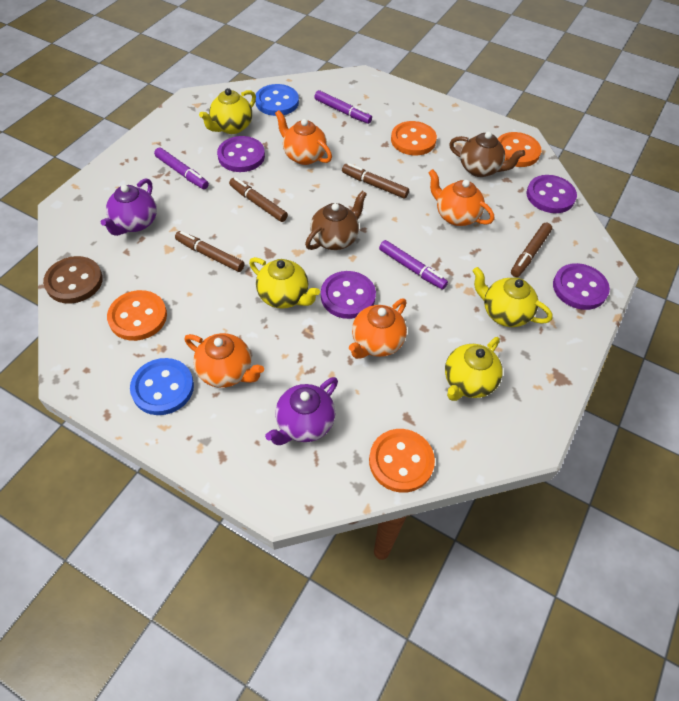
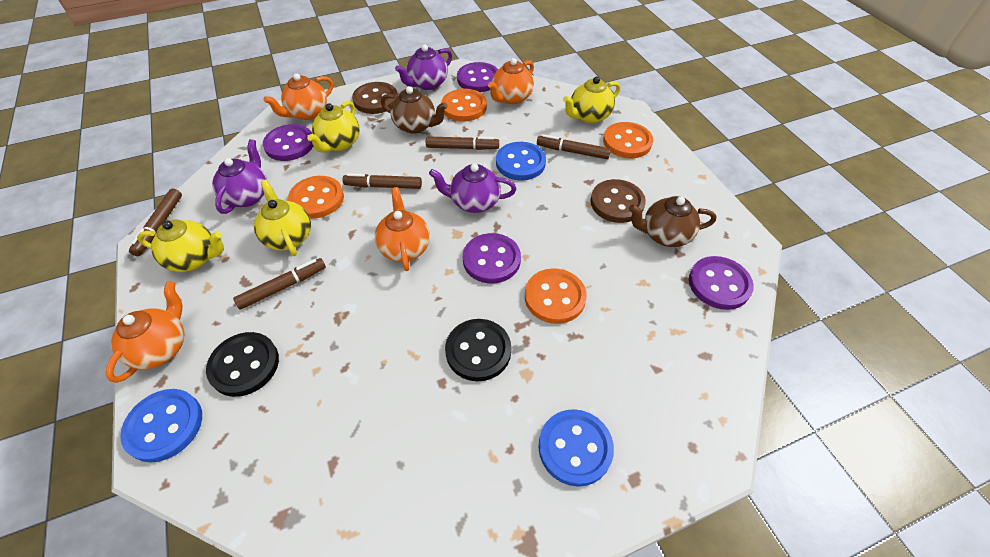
black button: none = 0 -> [206,332,279,397] [445,319,511,381] = 2
blue button: [130,358,194,415] [255,84,299,116] = 2 -> [120,389,202,463] [496,142,546,180] [538,409,614,487] = 3
brown button: [43,256,103,304] = 1 -> [352,82,398,114] [590,179,646,223] = 2
brown marker: [175,231,245,272] [229,177,288,222] [342,163,409,198] [511,223,552,277] = 4 -> [129,189,182,256] [233,258,326,309] [343,173,422,189] [426,136,499,150] [537,134,611,159] = 5
purple marker: [154,147,209,189] [314,90,372,124] [379,240,448,289] = 3 -> none = 0
purple teapot: [101,178,157,236] [265,377,338,445] = 2 -> [212,139,267,214] [395,44,452,90] [429,164,516,213] = 3

